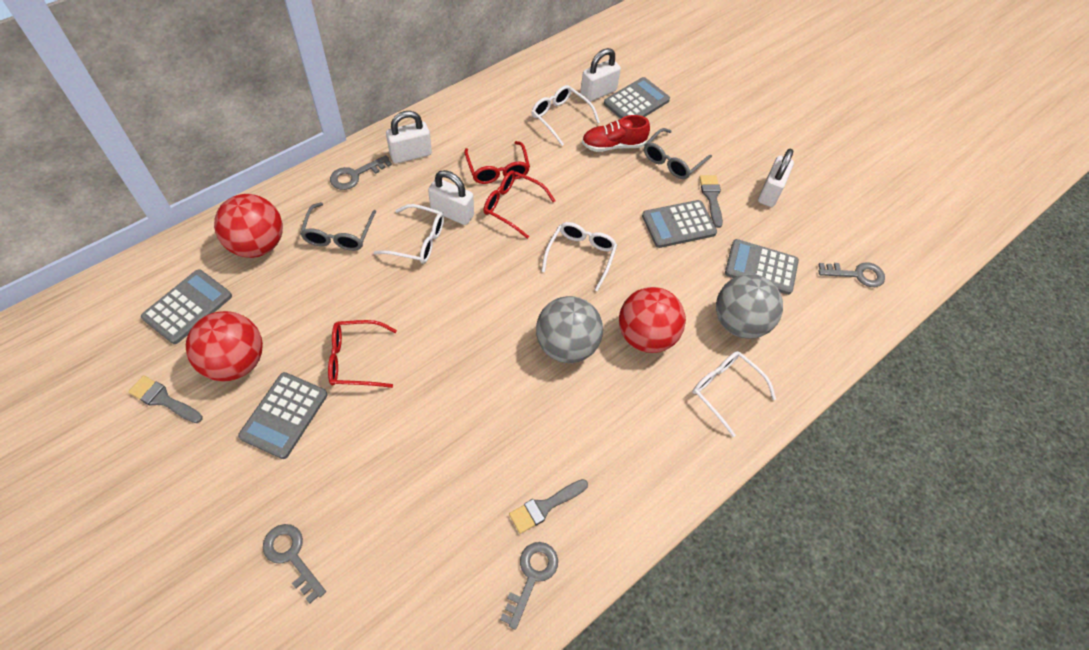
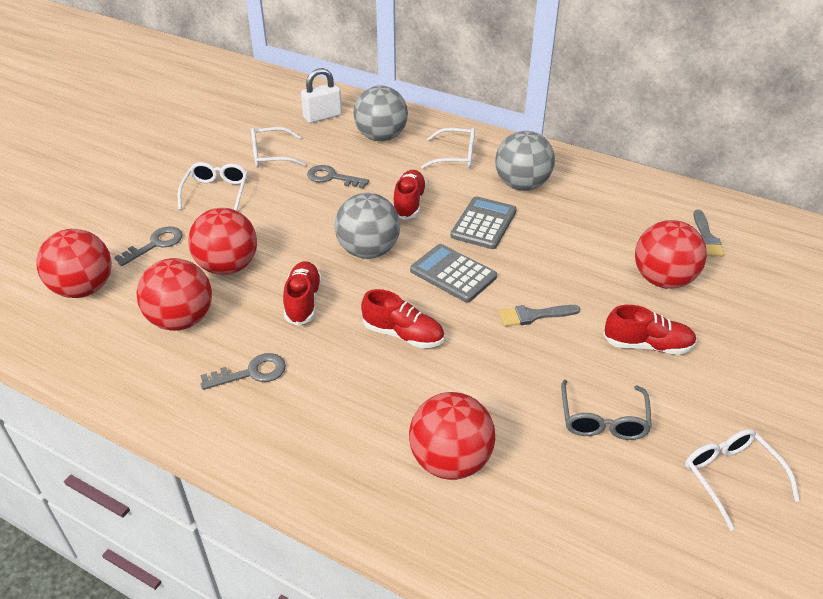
grey ball: [536,296,603,363] [716,274,783,339] = 2 -> [335,193,400,259] [353,85,408,141] [495,131,555,191] = 3
grey brush: [128,375,203,423] [509,479,588,534] [699,175,723,228] = 3 -> [499,305,580,326] [693,210,724,256] = 2
grey calculator: [141,269,232,344] [238,372,328,459] [604,77,670,119] [642,200,717,248] [725,239,799,295] = 5 -> [410,244,497,303] [451,196,517,249] = 2
grey glasses: [300,202,376,251] [644,128,712,179] = 2 -> [561,380,652,440] = 1
grey key: [263,524,326,604] [330,155,392,190] [500,542,558,630] [818,262,885,287] = 4 -> [114,226,183,266] [200,353,286,390] [307,165,369,188] = 3
red ball: [186,311,263,382] [214,194,283,258] [619,287,686,353] = 3 -> [36,229,112,298] [136,258,212,331] [188,208,257,275] [409,392,495,480] [635,220,707,289] = 5
red glasses: [328,320,397,388] [464,141,530,184] [483,170,555,239] = 3 -> none = 0
red shoe: [582,115,650,152] = 1 -> [283,261,322,326] [361,289,444,348] [393,170,427,220] [603,305,697,355] = 4
white padlock: [386,111,432,164] [428,170,474,225] [580,48,621,102] [758,149,794,207] = 4 -> [301,68,342,123] = 1

